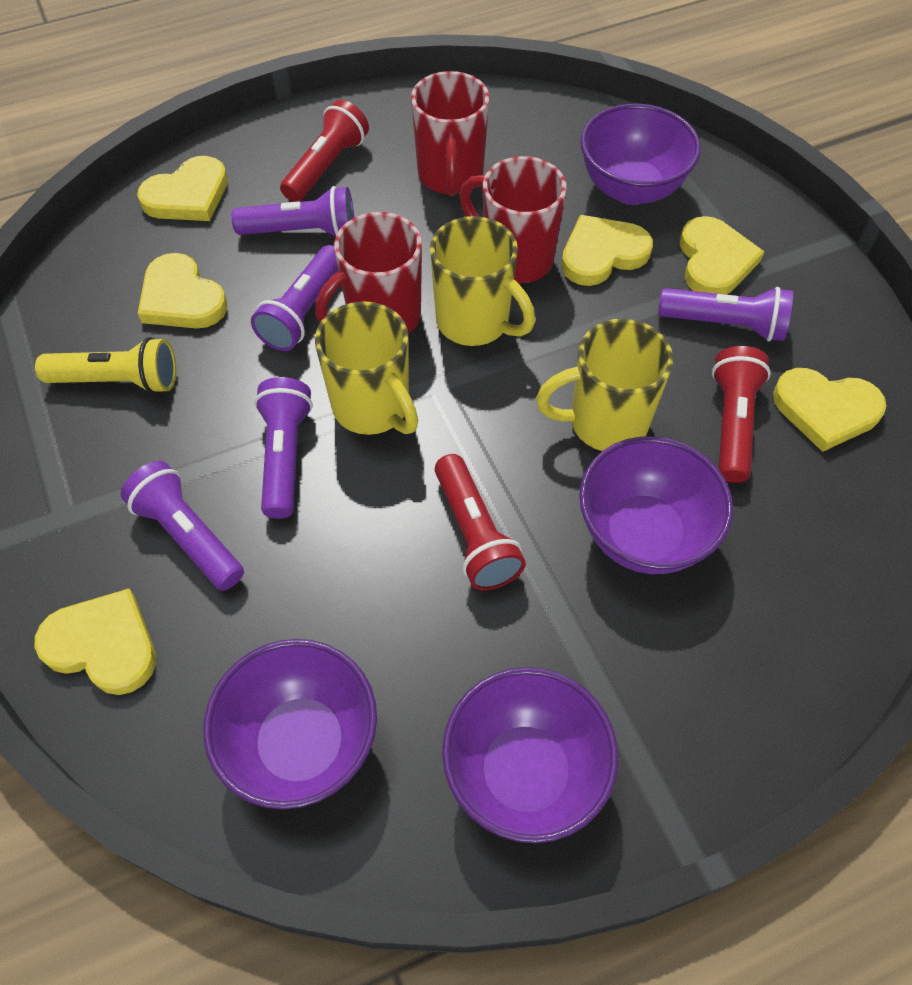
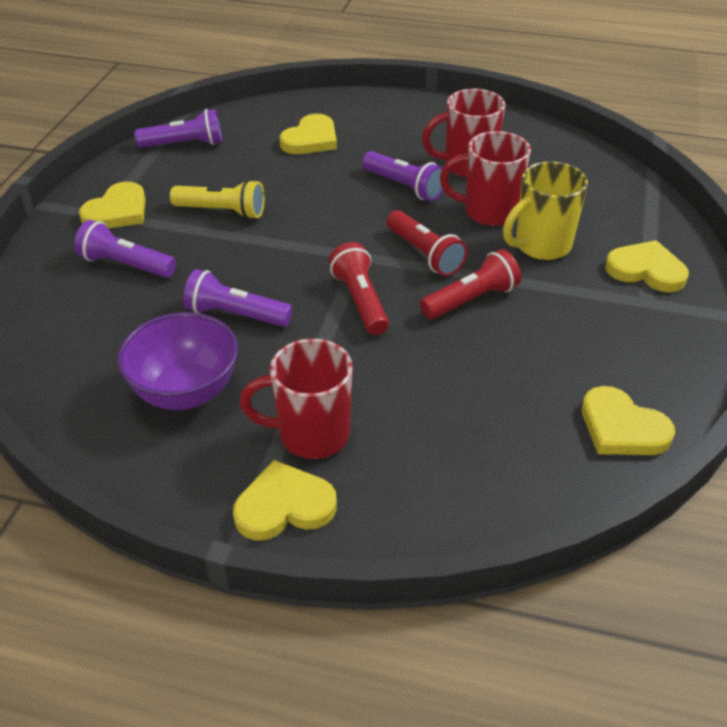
purple bowl: [203,639,377,809] [442,667,618,843] [579,436,733,574] [580,104,701,205] = 4 -> [117,312,238,410] = 1
purple flashlight: [121,461,244,591] [231,186,354,236] [251,245,339,351] [254,377,313,519] [658,287,793,342] = 5 -> [74,220,176,278] [135,109,222,148] [183,269,293,327] [362,151,443,201] = 4
yellow heart: [34,588,156,695] [137,156,228,221] [138,253,227,328] [561,215,653,286] [680,216,764,295] [773,368,886,452] = 6 -> [79,182,146,229] [233,460,337,541] [280,114,337,154] [582,386,675,455] [605,240,689,293] = 5
yellow mug: [315,301,418,435] [430,216,535,346] [536,319,673,451] = 3 -> [503,161,588,260] = 1

